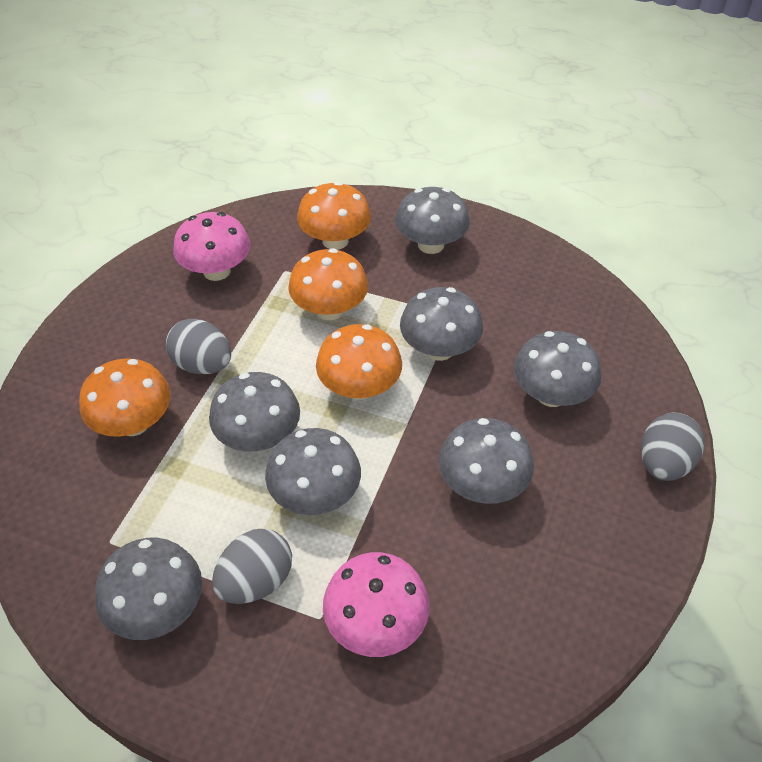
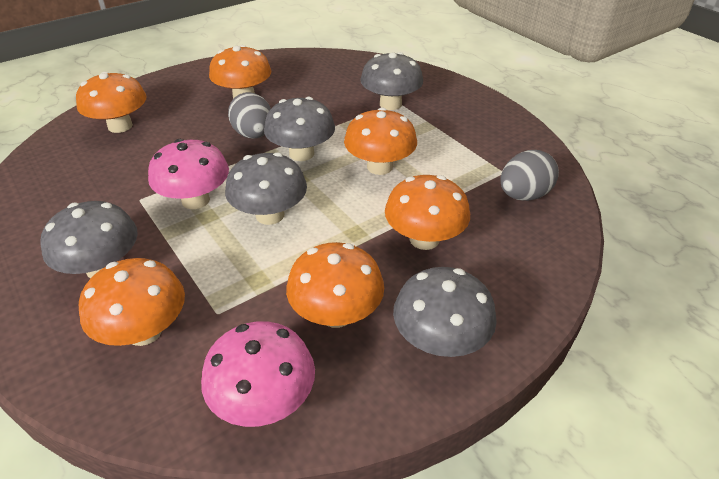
grey egg: [166,319,231,374] [212,528,292,604] [641,413,704,481] = 3 -> [228,92,271,139] [500,150,559,201] = 2
grey mushroom: [95,537,202,640] [209,372,300,452] [265,428,361,515] [395,187,470,254] [400,287,483,361] [439,418,534,504] [514,331,601,407] = 7 -> [41,201,138,278] [225,152,307,225] [264,97,335,161] [360,52,423,110] [393,267,497,357] = 5
orange mushroom: [79,358,171,437] [289,248,368,320] [297,182,371,250] [316,324,402,400] = 4 -> [76,72,147,133] [79,258,185,346] [209,45,271,99] [286,242,384,328] [344,107,417,175] [385,175,470,250] = 6

